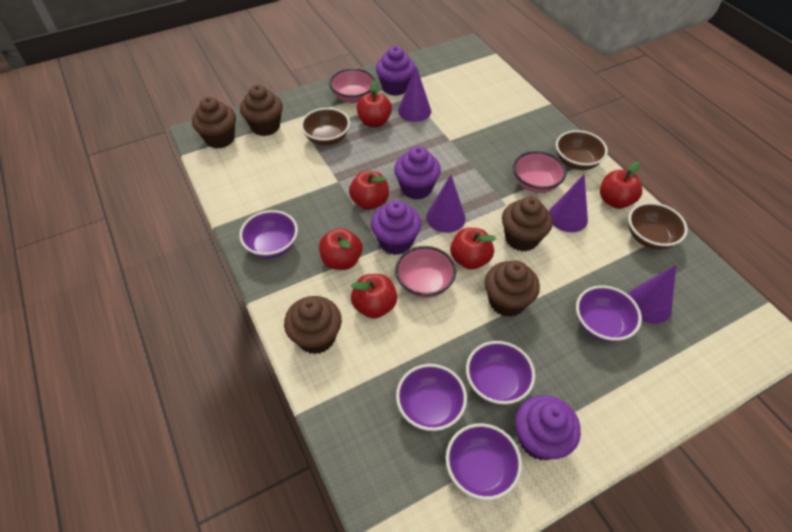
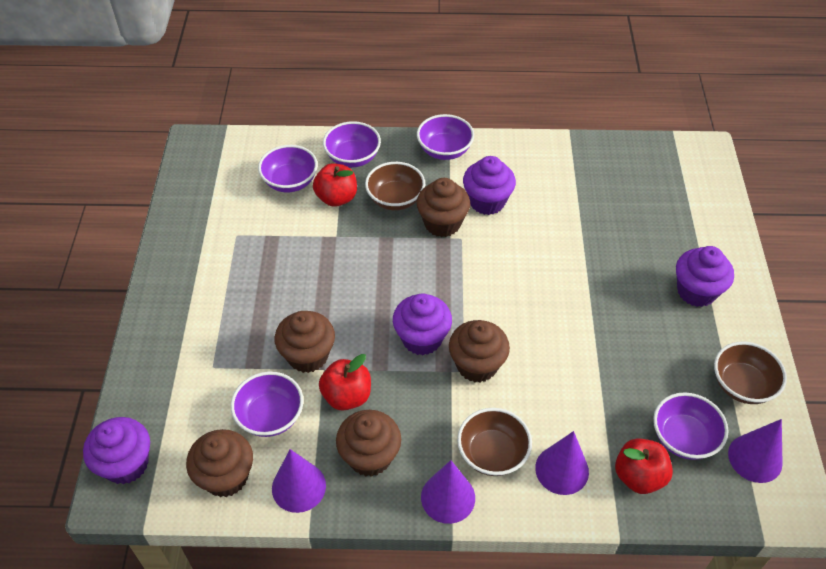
pink bowl: [329,68,375,103] [395,246,456,298] [513,151,566,193] = 3 -> none = 0
red apple: [319,228,362,270] [349,171,389,210] [351,274,397,319] [357,81,392,127] [450,228,496,270] [600,162,642,209] = 6 -> [313,163,357,207] [319,354,371,411] [615,438,673,494] = 3

